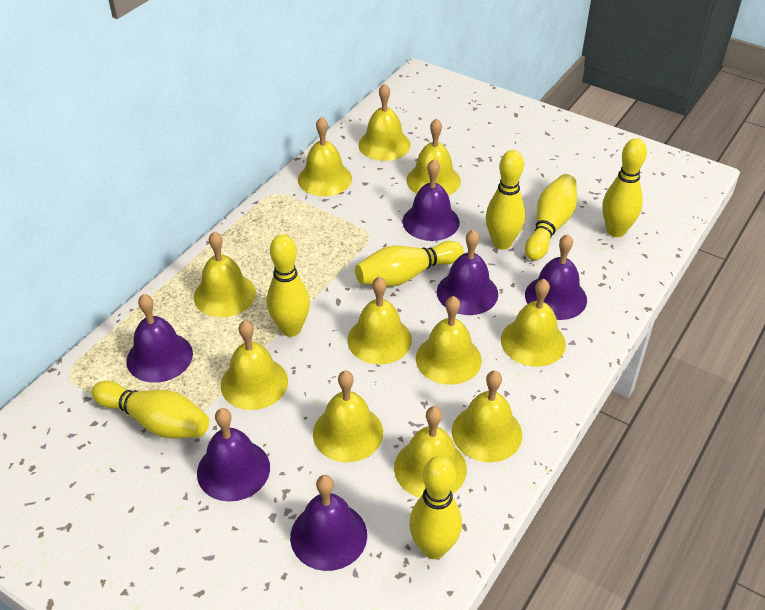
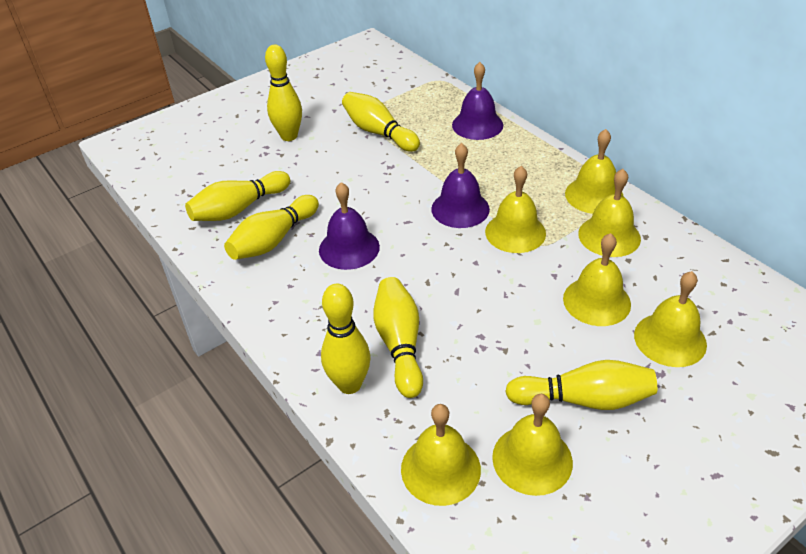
purple bell: [126,294,193,383] [197,408,270,502] [290,475,367,571] [402,159,459,241] [437,230,498,315] [525,234,587,320] = 6 -> [319,182,380,270] [431,143,490,228] [452,62,503,140] = 3
yellow bell: [194,232,256,317] [221,320,288,410] [298,117,352,196] [313,371,383,462] [347,276,412,364] [358,83,410,161] [394,406,467,498] [406,118,461,195] [416,296,482,385] [452,371,522,462] [501,279,566,367] = 11 -> [401,404,481,506] [485,166,546,253] [492,394,573,496] [563,233,631,326] [565,129,623,214] [578,169,641,257] [634,271,707,367] = 7

